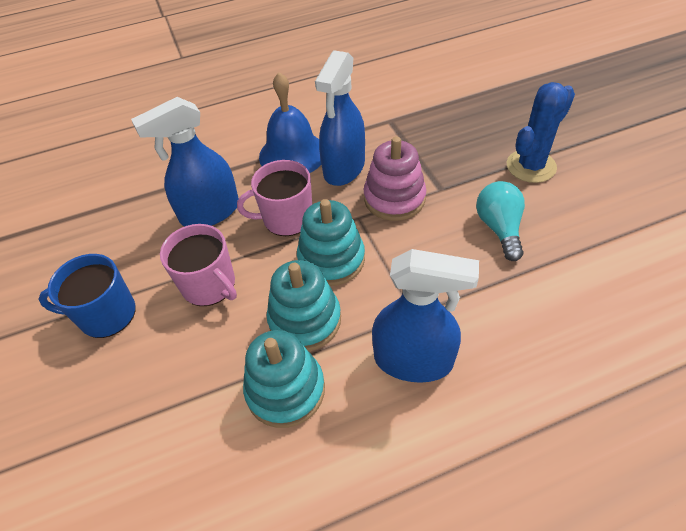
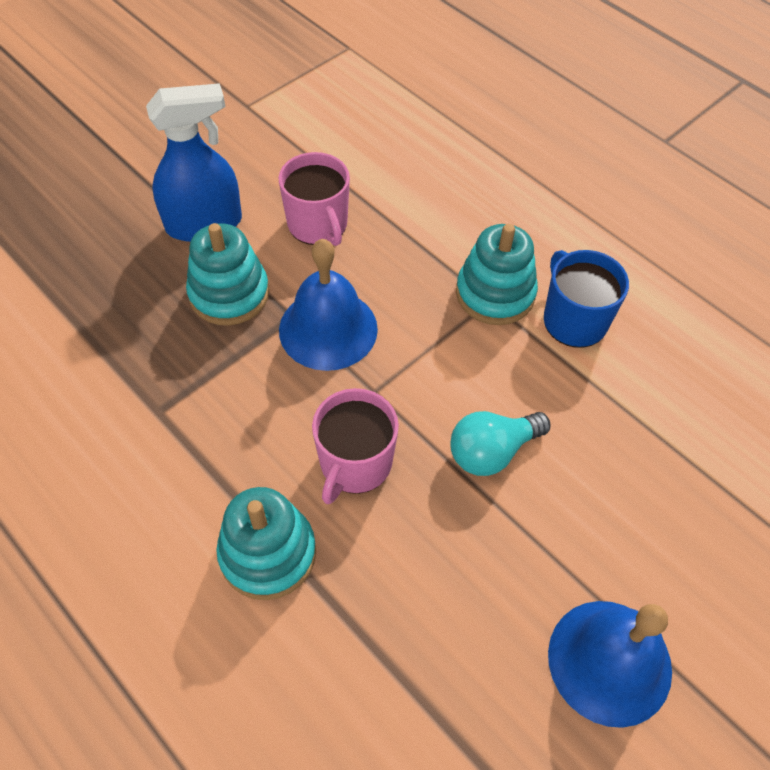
blue bell: [259,72,322,173] = 1 -> [279,239,378,371] [548,601,672,728] = 2
blue cactus: [507,82,575,183] = 1 -> none = 0
blue spray bottle: [131,97,239,226] [315,50,365,186] [372,249,479,383] = 3 -> [146,83,242,242] = 1
pink stacking toy: [364,136,426,221] = 1 -> none = 0

